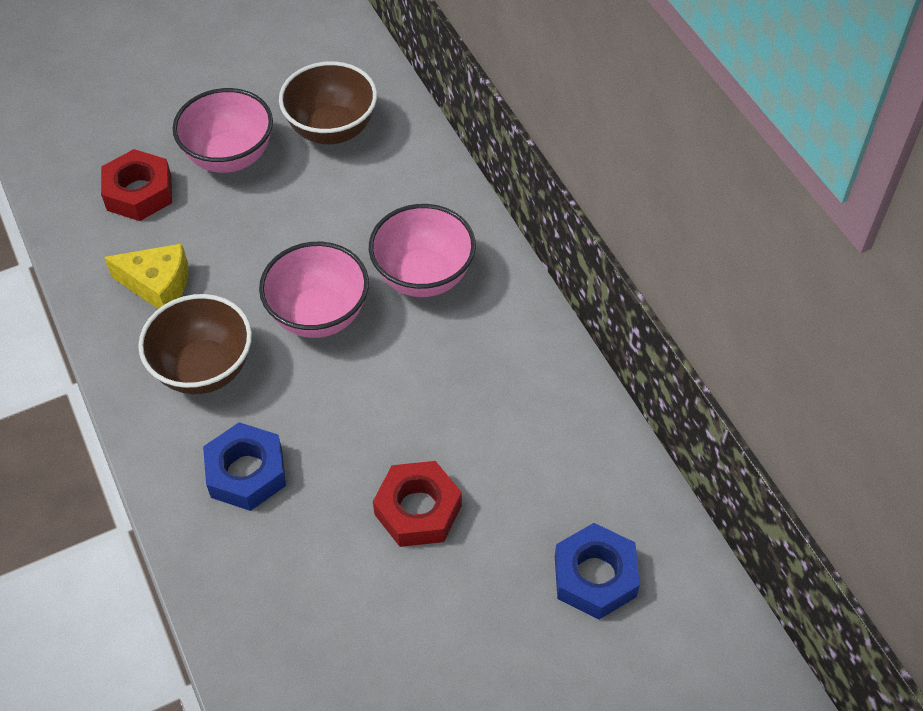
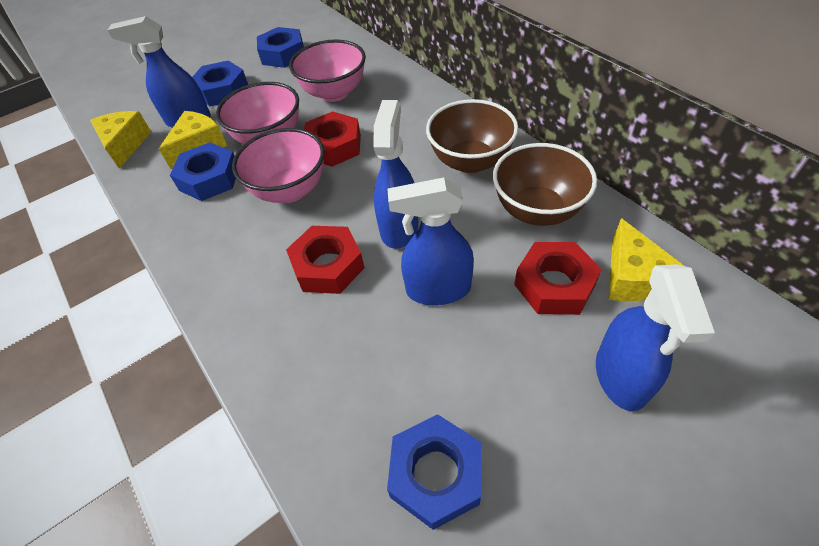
blue nut: [203,422,286,511] [555,523,640,620] = 2 -> [170,142,236,201] [192,61,248,106] [257,27,304,68] [387,414,481,530] = 4
blue spray bottle: none = 0 -> [108,16,211,128] [373,100,418,249] [387,178,474,305] [596,264,715,411] = 4
red nut: [101,149,172,221] [373,461,462,547] = 2 -> [286,226,365,294] [304,111,361,167] [514,242,602,315] = 3
yellow cheese: [104,244,188,309] = 1 -> [90,111,151,169] [159,111,227,169] [608,218,684,301] = 3

